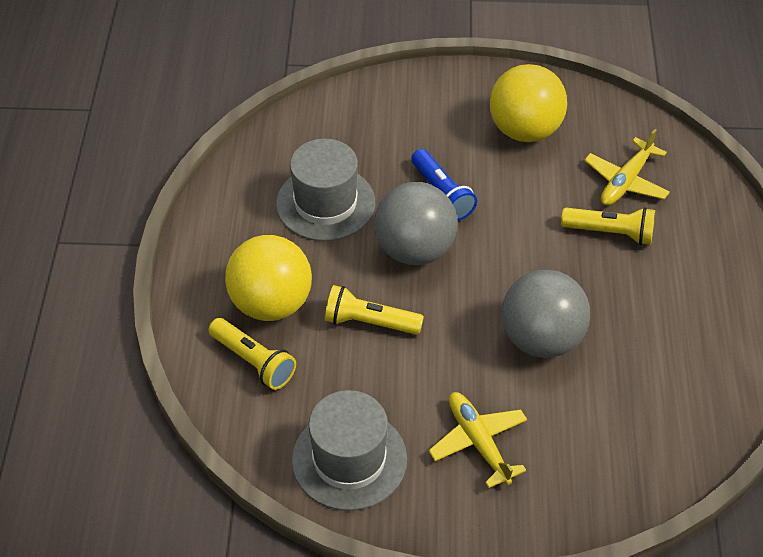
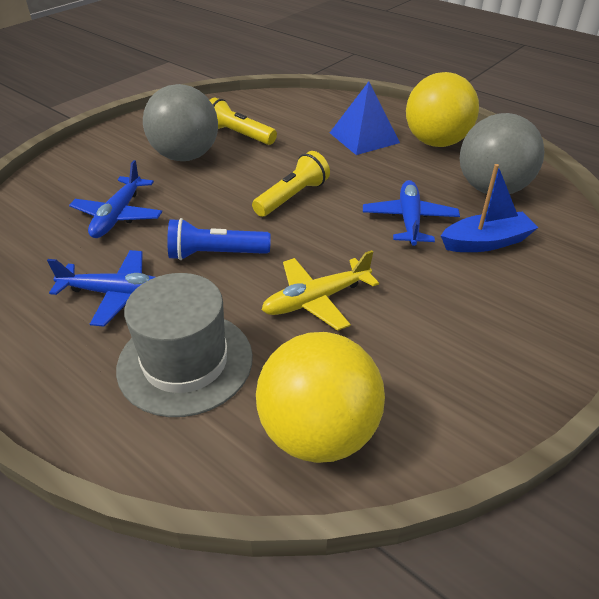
blue boat: none = 0 -> [441,164,538,252] = 1
blue plane: none = 0 -> [47,250,155,327] [69,160,162,238] [363,180,460,246] = 3
blue pyramid: none = 0 -> [330,82,400,155] = 1
grey hat: [276,139,375,241] [292,390,407,511] = 2 -> [116,273,253,417] = 1
yellow flashlight: [208,318,296,390] [325,285,424,335] [561,207,655,245] = 3 -> [210,98,277,145] [252,151,330,217] = 2
yellow plane: [429,392,527,488] [584,129,670,205] = 2 -> [262,250,379,331] = 1

